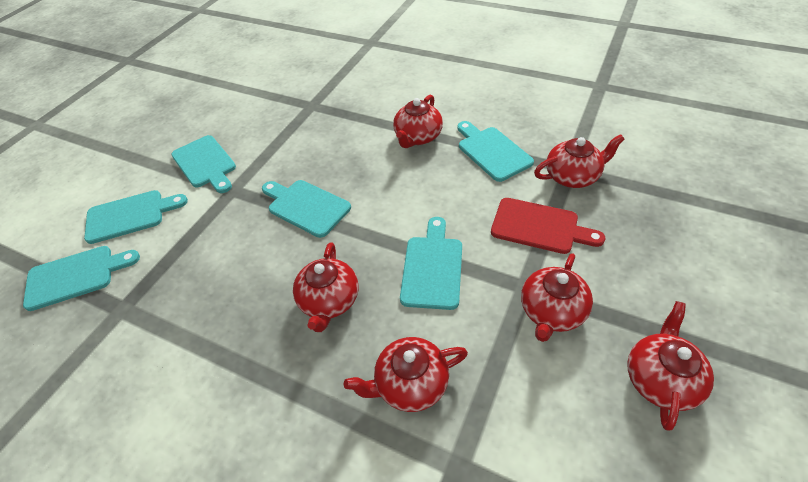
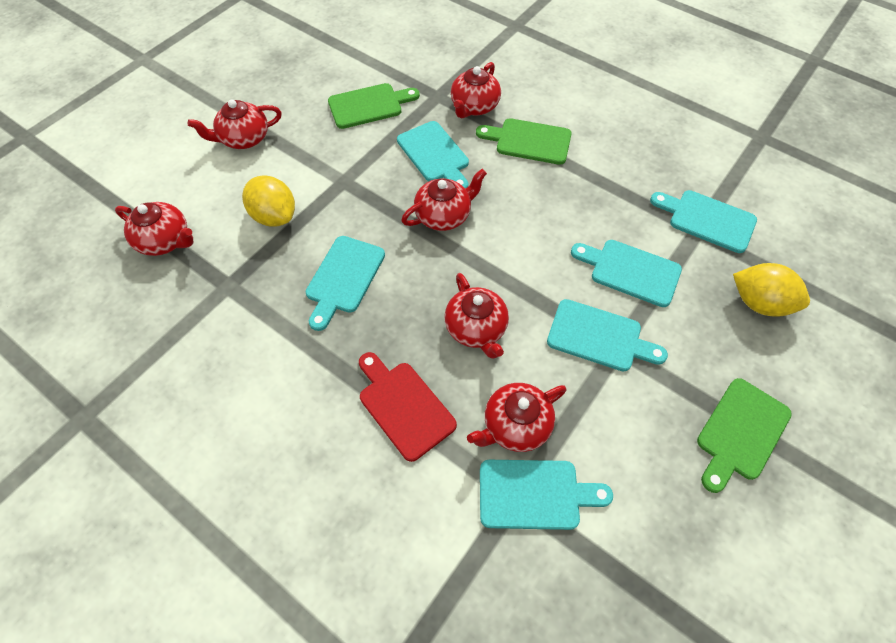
green cutting board: none = 0 -> [328,83,420,129] [476,118,572,165] [697,378,792,493] = 3
yellow lemon: none = 0 -> [242,175,295,227] [733,263,810,317] = 2

